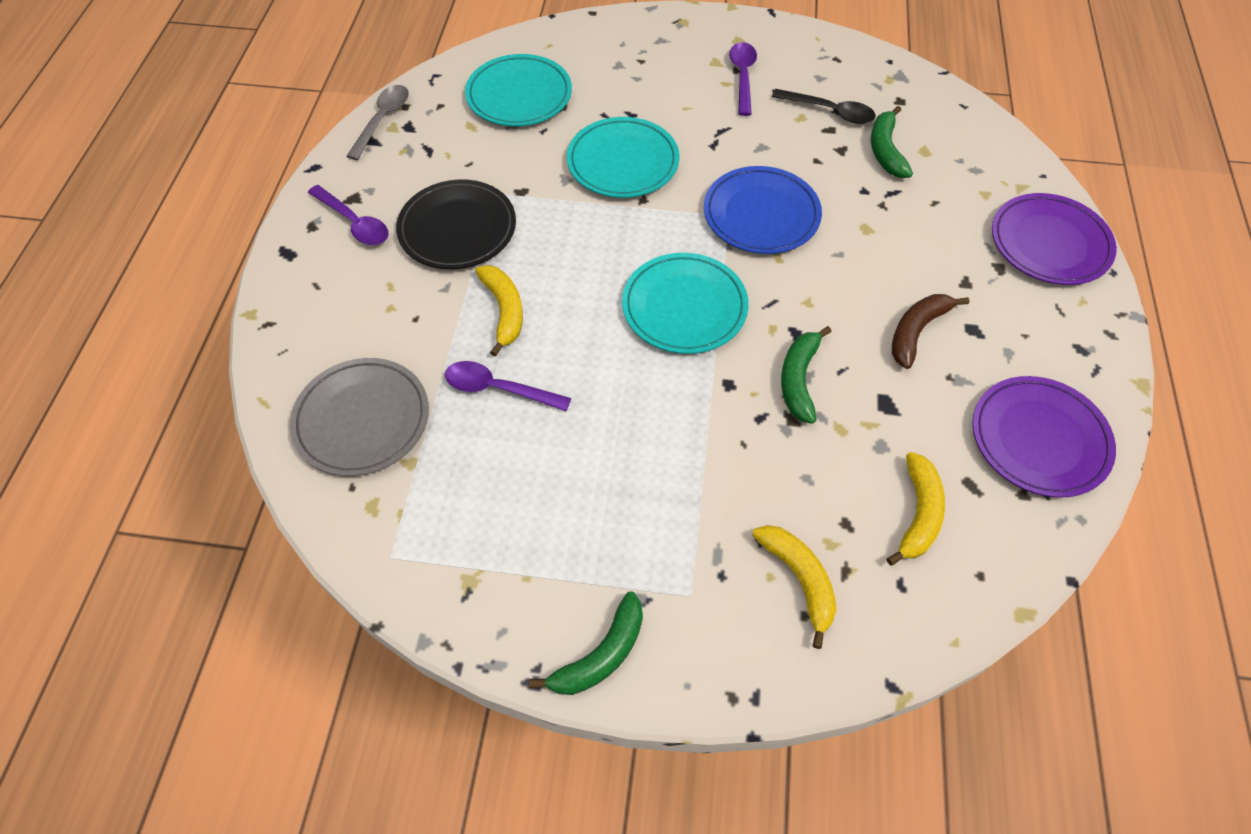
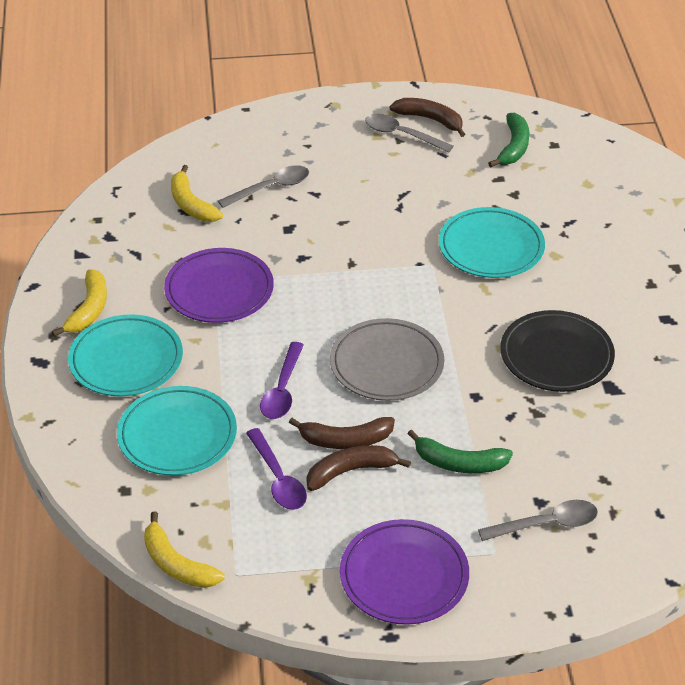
black spoon: [772,89,876,124] = 1 -> none = 0
blue plate: [704,166,822,254] = 1 -> none = 0
brown banana: [892,294,969,369] = 1 -> [289,417,395,449] [306,445,411,491] [389,98,465,137] = 3
green banana: [529,592,643,695] [781,326,832,424] [871,106,913,178] = 3 -> [407,430,513,473] [488,113,530,167] = 2
grey spoon: [346,85,409,160] = 1 -> [218,165,309,208] [365,114,454,153] [478,500,598,541] = 3
purple spoon: [308,185,389,245] [445,361,571,411] [729,42,757,116] = 3 -> [246,428,307,510] [260,342,304,419] = 2

